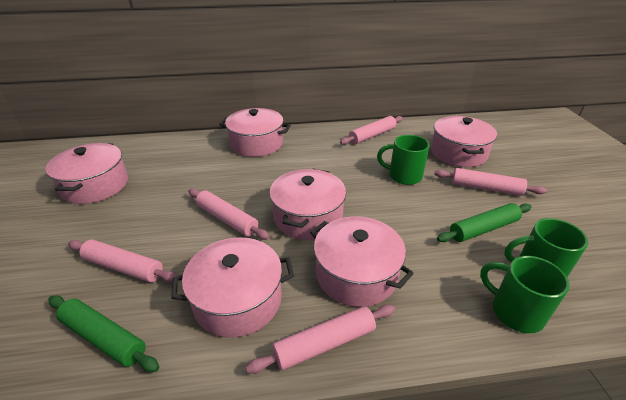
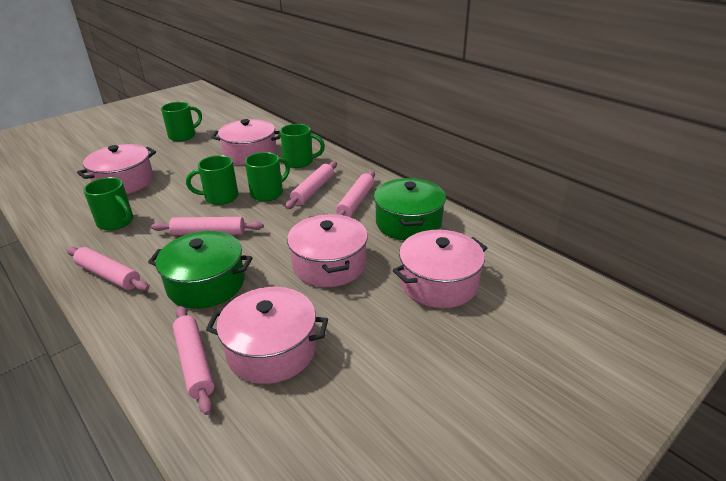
green mug: [377,135,430,185] [480,256,570,333] [504,218,588,277] = 3 -> [83,177,133,231] [161,102,202,141] [186,155,238,205] [245,152,290,201] [280,124,325,168] = 5
green pot: none = 0 -> [148,231,253,309] [374,178,446,241] = 2
green rolling pin: [48,295,159,372] [437,203,531,242] = 2 -> none = 0
pink pot: [46,143,128,204] [171,237,294,338] [219,108,291,157] [269,169,346,240] [310,216,414,307] [431,116,497,167] = 6 -> [77,144,156,194] [206,287,328,384] [211,119,281,165] [287,214,368,287] [393,230,487,308] = 5

